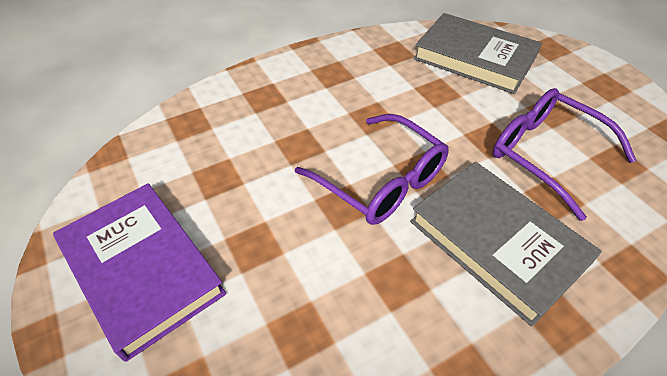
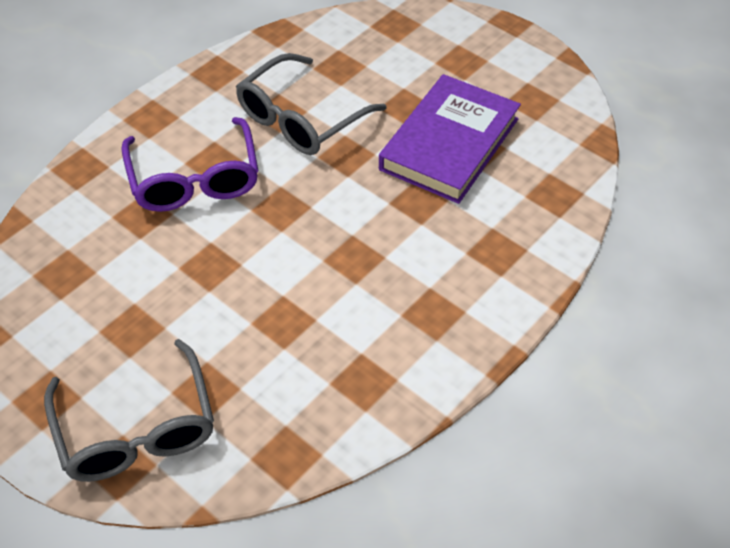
grey book: [410,162,602,327] [413,13,542,94] = 2 -> none = 0
grey glasses: none = 0 -> [44,339,214,482] [236,53,387,155] = 2
purple glasses: [295,114,449,225] [493,88,637,221] = 2 -> [121,117,259,212] = 1

